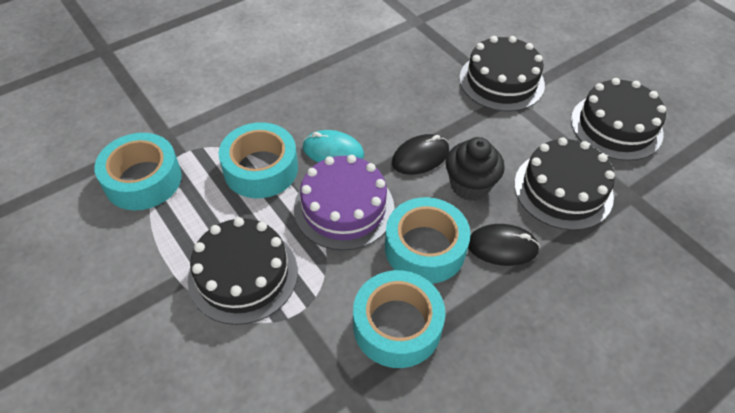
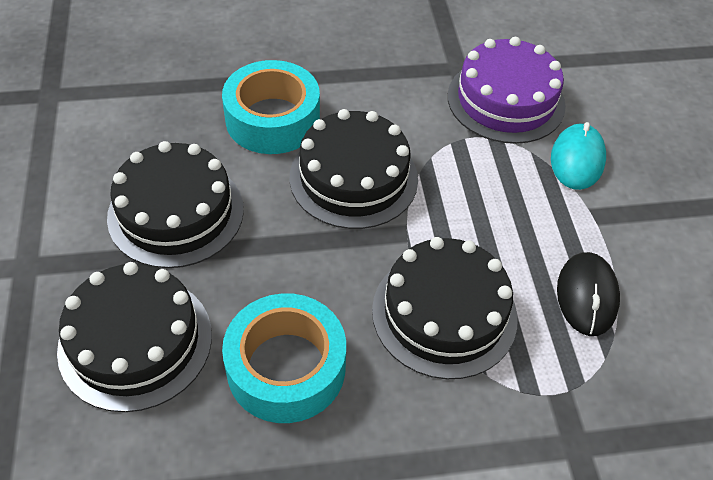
black cupcake: [446,137,505,201] = 1 -> none = 0
black mouse: [392,134,449,175] [468,224,540,266] = 2 -> [557,252,620,336] = 1
turquoise tape: [94,133,182,210] [219,122,298,198] [353,270,445,368] [385,197,471,284] = 4 -> [222,60,320,154] [222,293,346,423] = 2

